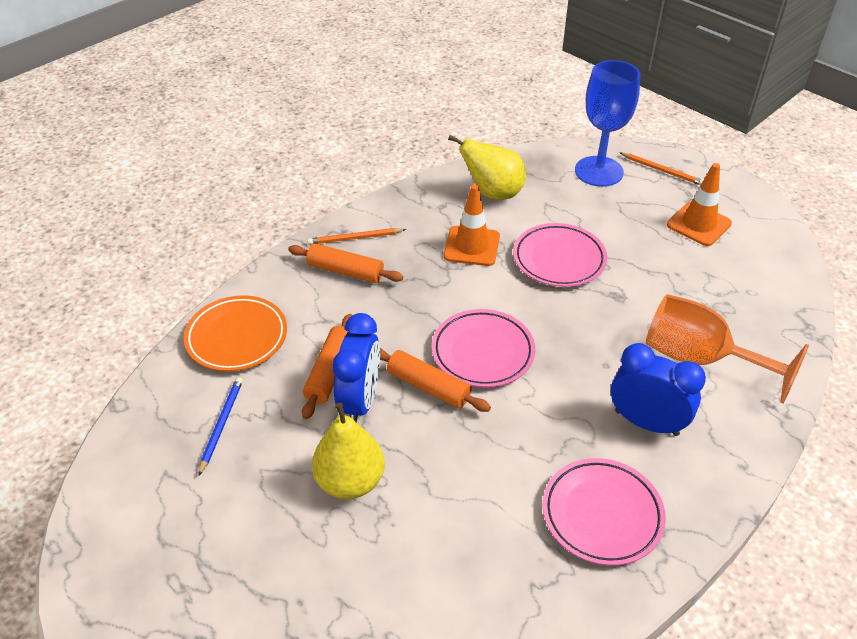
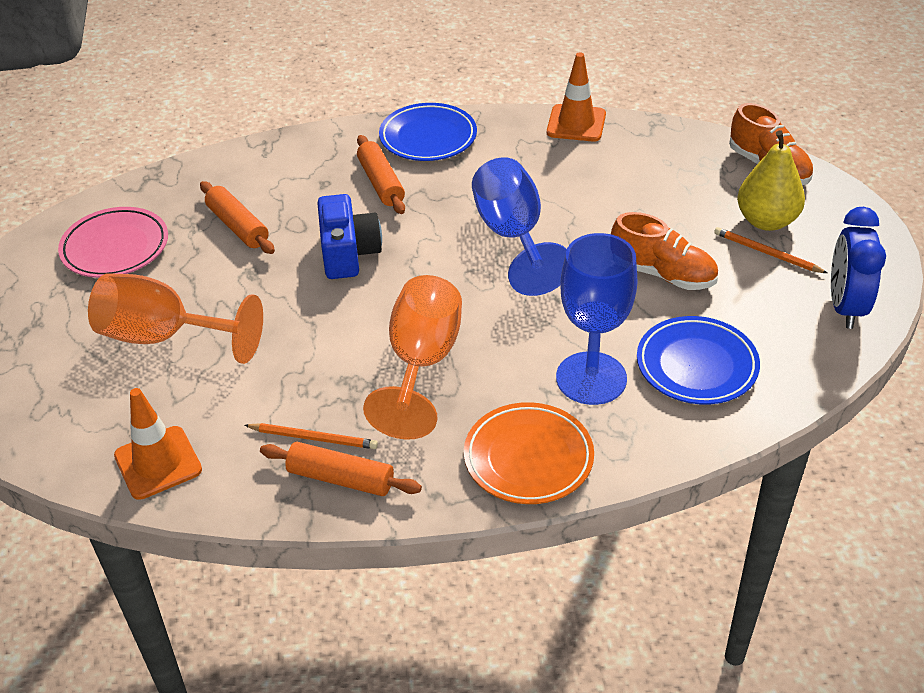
blue camera: none = 0 -> [317,194,382,279] = 1
blue clock: [333,313,380,423] [611,343,706,436] = 2 -> [831,207,886,329] = 1
blue goblet: [575,60,640,187] = 1 -> [472,157,567,296] [556,233,637,405] = 2
blue pencil: [198,377,243,476] = 1 -> none = 0
blue plate: none = 0 -> [379,103,477,161] [637,316,760,405] = 2
orange goblet: [646,294,809,404] = 1 -> [88,273,263,364] [363,275,462,440] = 2
orange shoe: none = 0 -> [611,212,718,290] [729,103,814,185] = 2
pink plate: [432,309,535,388] [513,223,607,287] [542,458,666,566] = 3 -> [58,207,168,278] = 1
yellow pear: [312,403,385,499] [448,135,526,200] = 2 -> [737,130,805,231] = 1

